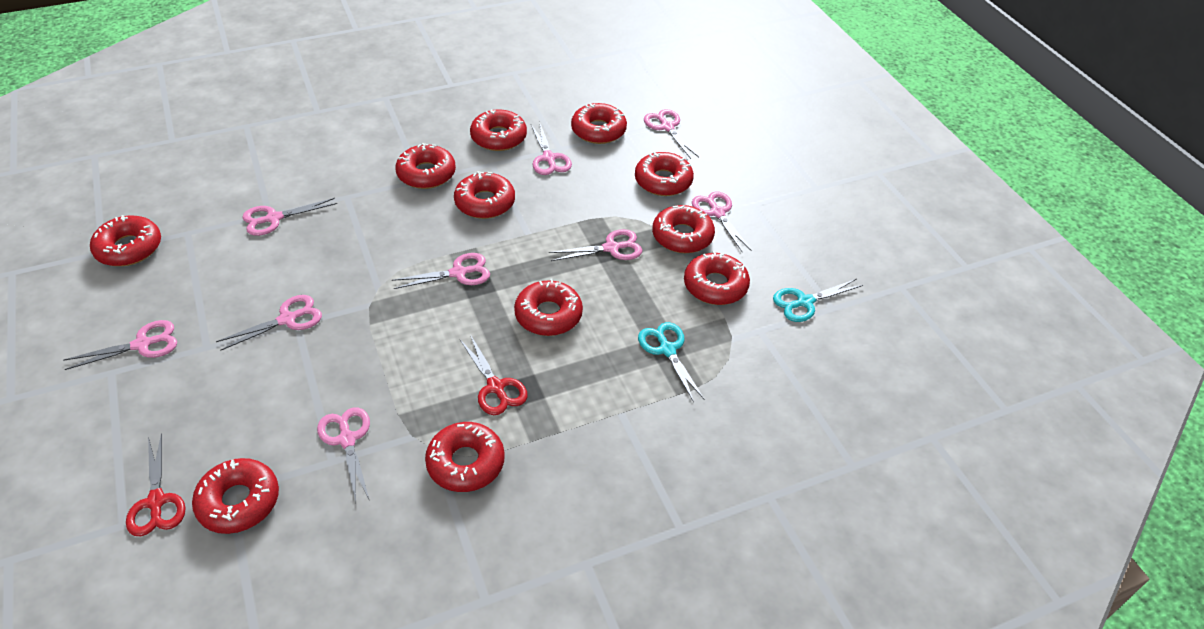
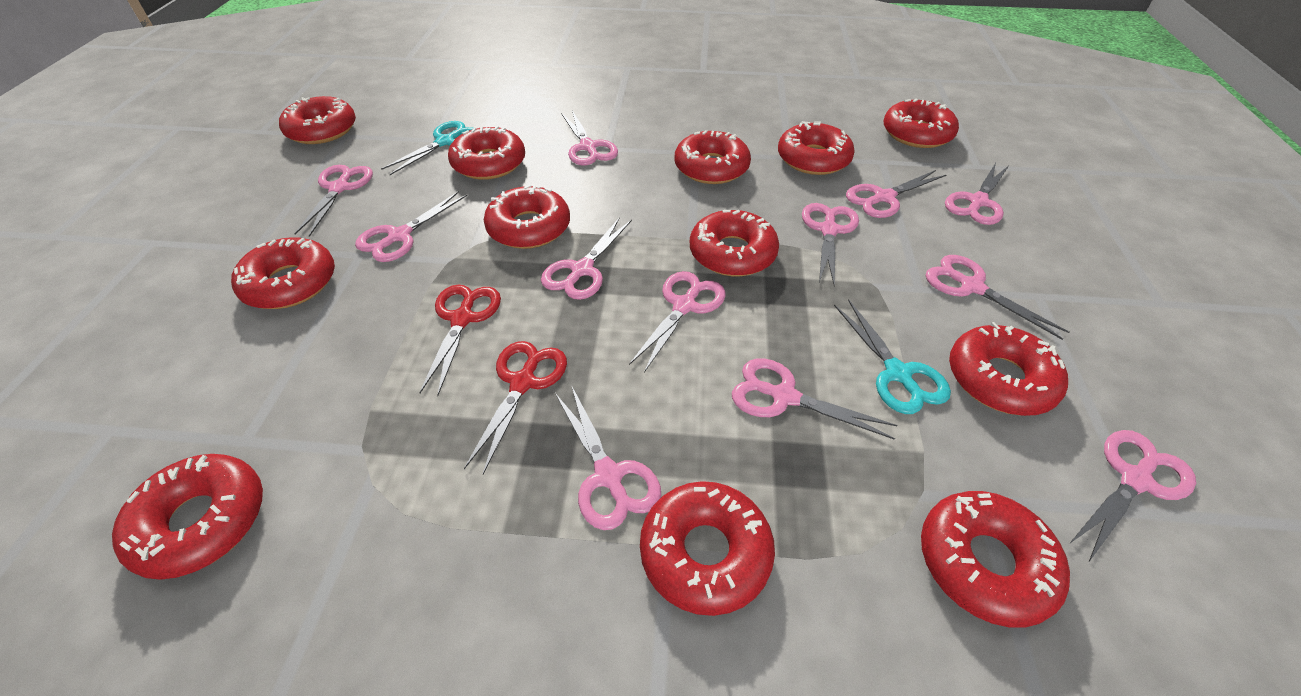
pink scissors: [64,320,177,370] [216,295,322,351] [242,198,337,236] [317,407,370,502] [392,253,490,289] [531,124,572,175] [549,229,642,261] [644,109,699,159] [692,192,751,251] = 9 -> [294,165,373,237] [355,191,468,262] [541,217,632,300] [555,385,661,530] [561,111,618,165] [629,271,725,372] [732,358,898,440] [802,203,859,286] [846,170,946,218] [926,255,1069,340] [945,163,1009,225] [1069,430,1196,561] = 12
red donut: [90,215,161,266] [192,458,279,534] [395,143,456,189] [425,422,505,492] [454,171,515,219] [470,109,527,151] [514,279,583,336] [571,103,627,144] [635,152,694,196] [652,205,715,253] [684,251,750,305] = 11 -> [112,454,263,580] [231,237,335,309] [279,96,356,144] [448,126,525,180] [484,184,570,249] [640,481,775,616] [674,130,751,184] [690,210,779,276] [778,121,855,175] [884,99,959,148] [921,491,1070,628] [949,322,1068,416] = 12

